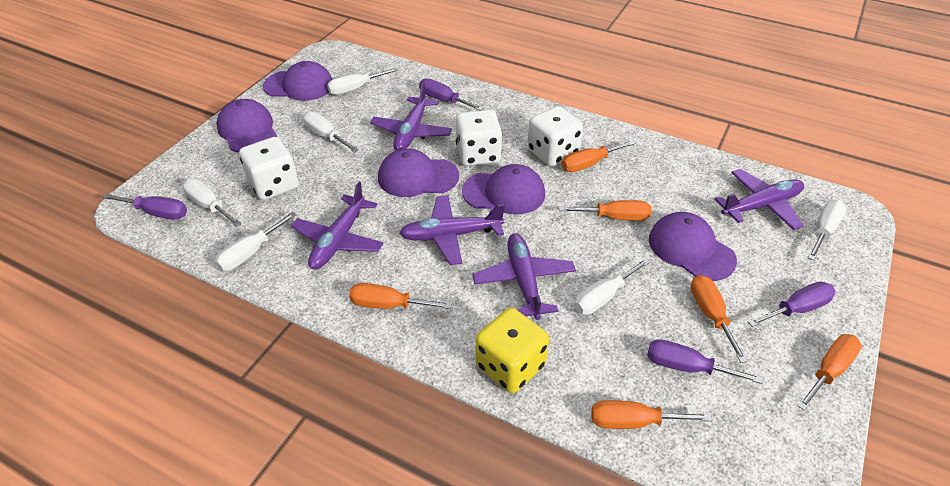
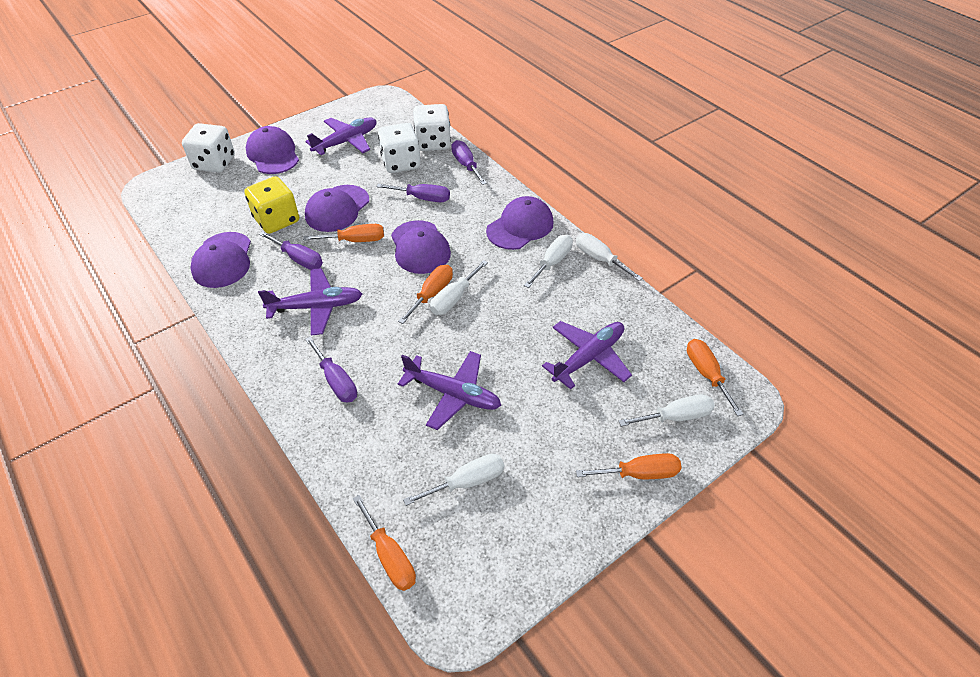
orange screwdriver: [349,283,452,309] [559,200,651,221] [561,140,636,172] [591,400,712,429] [691,275,748,363] [797,334,862,411] = 6 -> [303,224,384,242] [353,495,416,591] [398,265,453,324] [576,453,681,479] [687,339,743,416] = 5
purple plane: [291,182,384,269] [370,83,452,151] [399,195,505,265] [472,233,576,320] [714,169,804,230] = 5 -> [258,268,362,336] [306,117,377,155] [398,351,501,430] [542,321,632,389] = 4
white screwdriver: [182,178,242,227] [215,212,297,271] [303,111,359,153] [327,68,398,95] [574,258,650,315] [808,200,846,261] = 6 -> [403,454,504,506] [430,260,488,315] [524,235,573,288] [576,233,643,281] [619,394,714,427] = 5

